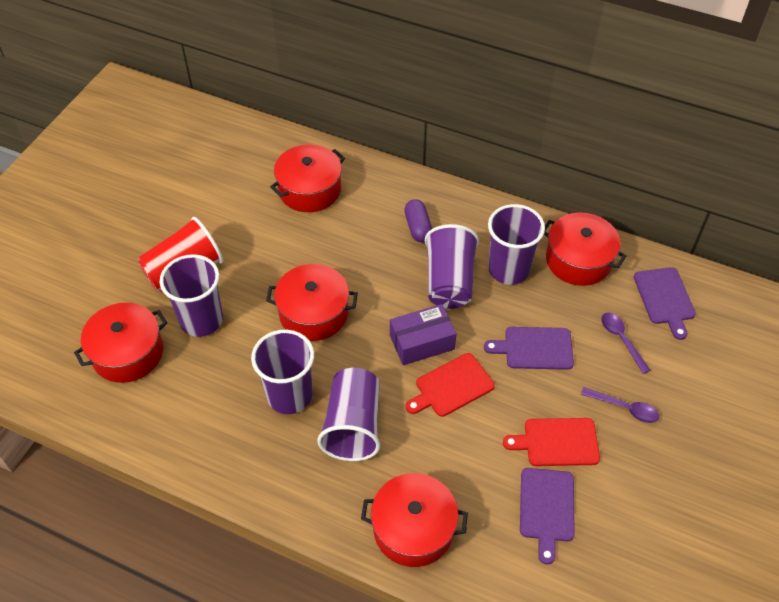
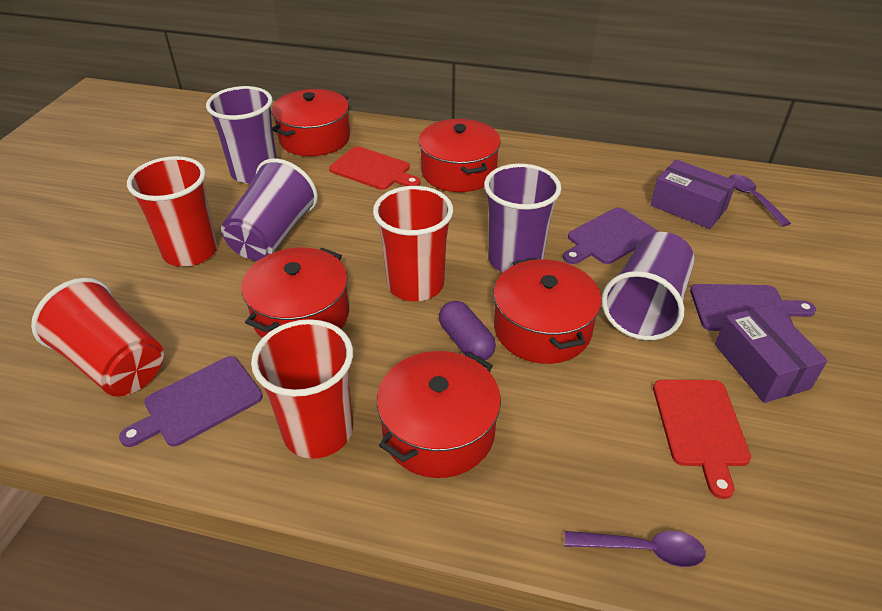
purple box: [390,304,457,365] = 1 -> [650,160,737,229] [715,304,828,403] = 2
purple cup: [160,254,223,337] [251,330,314,414] [317,368,380,461] [425,224,479,309] [488,204,545,285] = 5 -> [206,86,277,184] [221,158,318,261] [484,164,561,272] [602,232,694,340] = 4
red cup: [138,217,223,293] = 1 -> [31,278,164,397] [127,156,217,267] [251,319,353,459] [373,186,453,301] = 4

